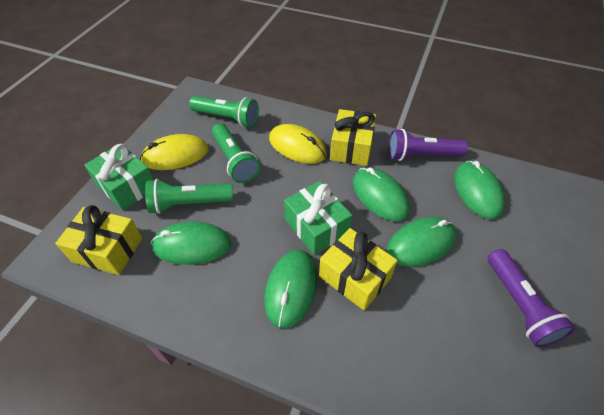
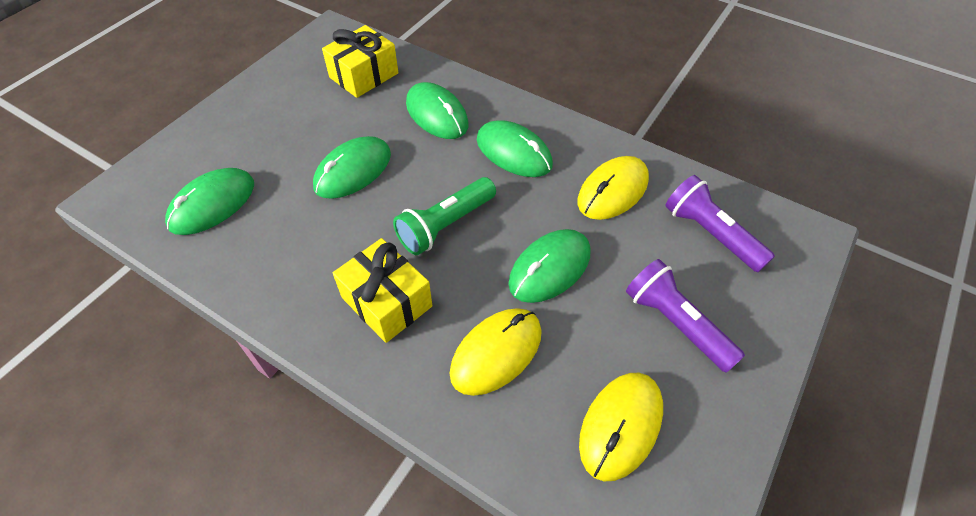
green flashlight: [145,179,233,214] [189,96,259,127] [212,123,260,183] = 3 -> [393,177,496,255] = 1
green gift: [84,144,154,211] [284,181,352,255] = 2 -> none = 0
yellow gift: [55,205,142,275] [319,228,398,311] [330,109,376,166] = 3 -> [322,25,399,98] [333,238,432,343] = 2
yellow mouse: [140,134,209,170] [269,124,327,164] = 2 -> [450,308,542,396] [577,156,649,220] [579,373,663,481] = 3

